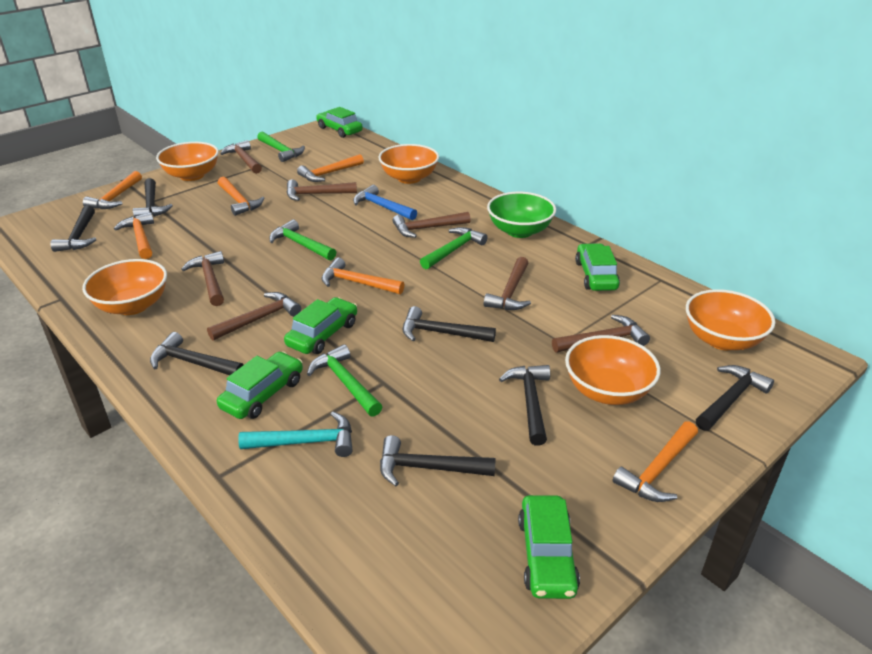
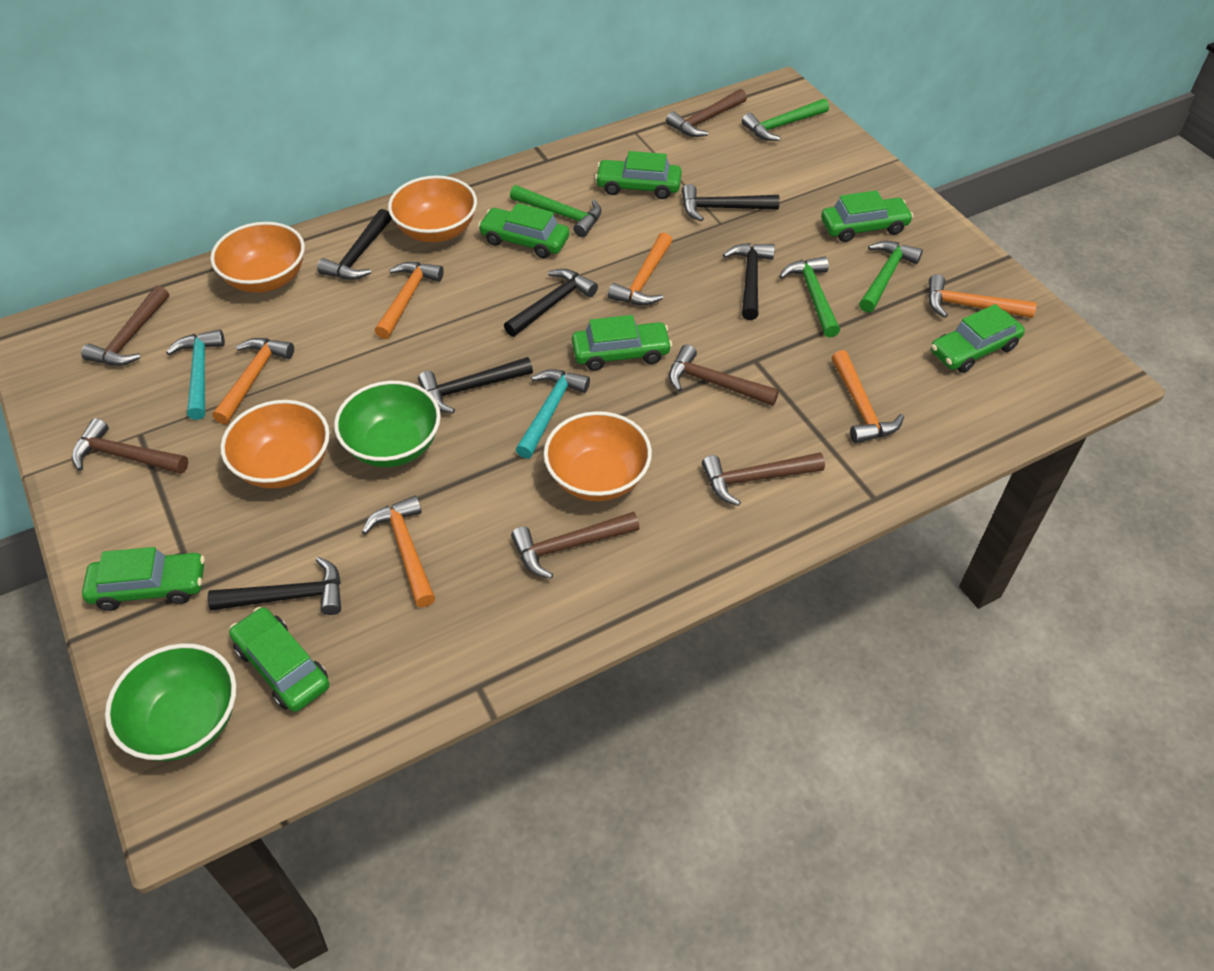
black hammer: [51,205,96,252] [133,178,173,218] [150,332,244,375] [380,435,496,486] [403,306,496,342] [499,365,550,446] [696,365,774,431] = 7 -> [207,557,341,615] [317,209,392,280] [418,357,533,413] [504,269,598,337] [682,184,780,222] [723,243,775,320] = 6
blue hammer: [353,185,417,220] = 1 -> none = 0
brown hammer: [181,251,224,306] [207,292,301,341] [220,140,262,174] [287,180,357,201] [393,212,471,238] [484,257,531,310] [552,315,650,353] = 7 -> [72,418,188,474] [81,285,169,366] [511,512,640,579] [666,89,747,137] [669,344,779,406] [702,452,825,506] = 6
green bowl: [487,192,556,238] = 1 -> [105,643,236,761] [334,381,441,467] = 2
green car: [217,351,303,419] [284,297,357,354] [316,107,363,138] [518,495,580,599] [575,243,620,291] = 5 -> [82,547,205,611] [229,607,329,712] [478,203,569,258] [572,315,672,371] [595,151,682,199] [821,190,913,242] [931,304,1025,373] = 7
orange bowl: [82,259,167,315] [156,142,219,181] [378,144,439,184] [565,335,660,405] [686,289,775,350] = 5 -> [210,222,305,293] [220,400,330,489] [388,175,477,242] [544,411,652,501] = 4
turquoise hammer: [238,412,353,457] = 1 -> [166,330,225,420] [516,369,590,459] = 2

